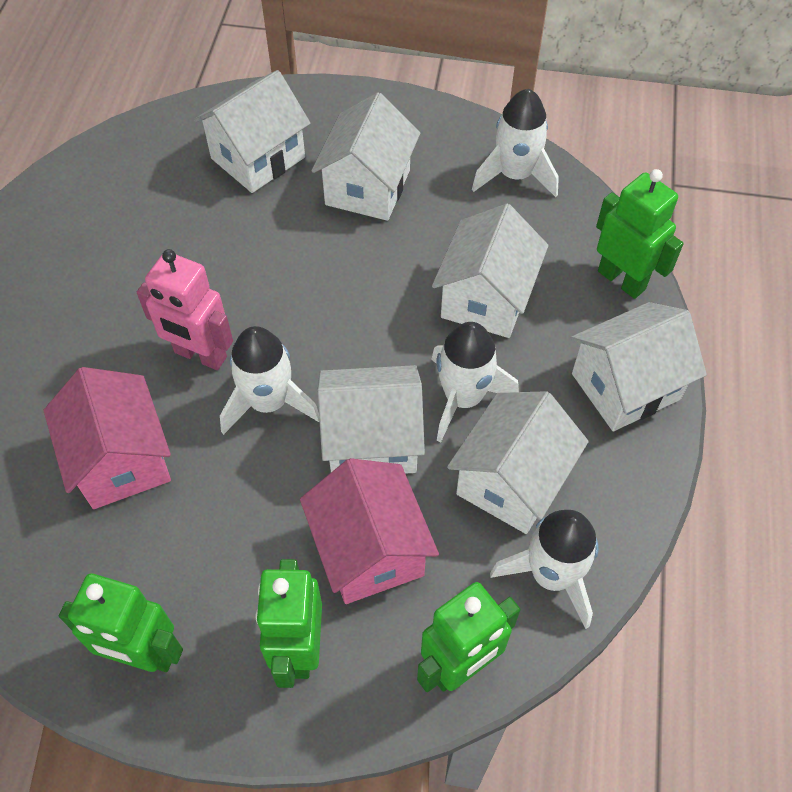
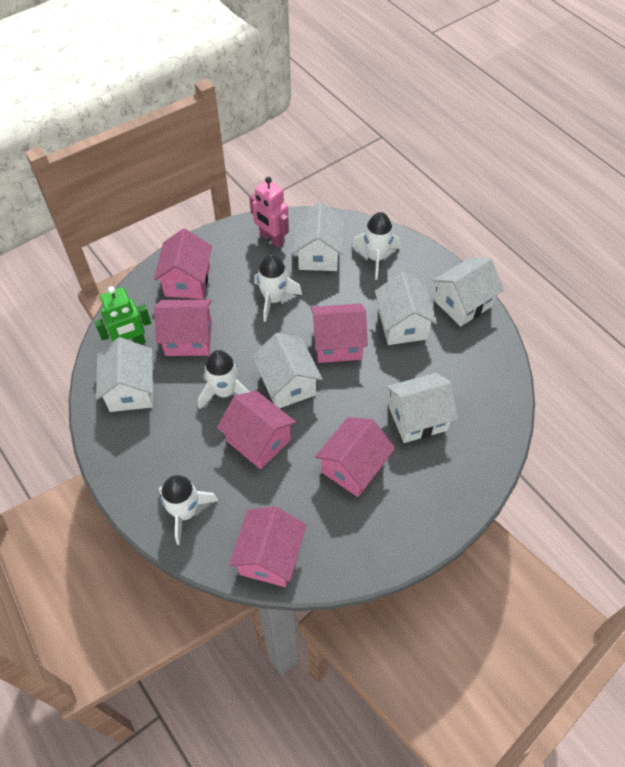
green robot: [59,574,183,672] [256,559,322,688] [417,582,521,692] [596,169,683,299] = 4 -> [94,286,151,344] = 1
pink house: [43,367,171,509] [300,458,439,604] = 2 -> [154,228,212,299] [154,300,212,356] [217,391,296,469] [229,506,306,587] [311,303,368,363] [315,417,395,497] = 6

